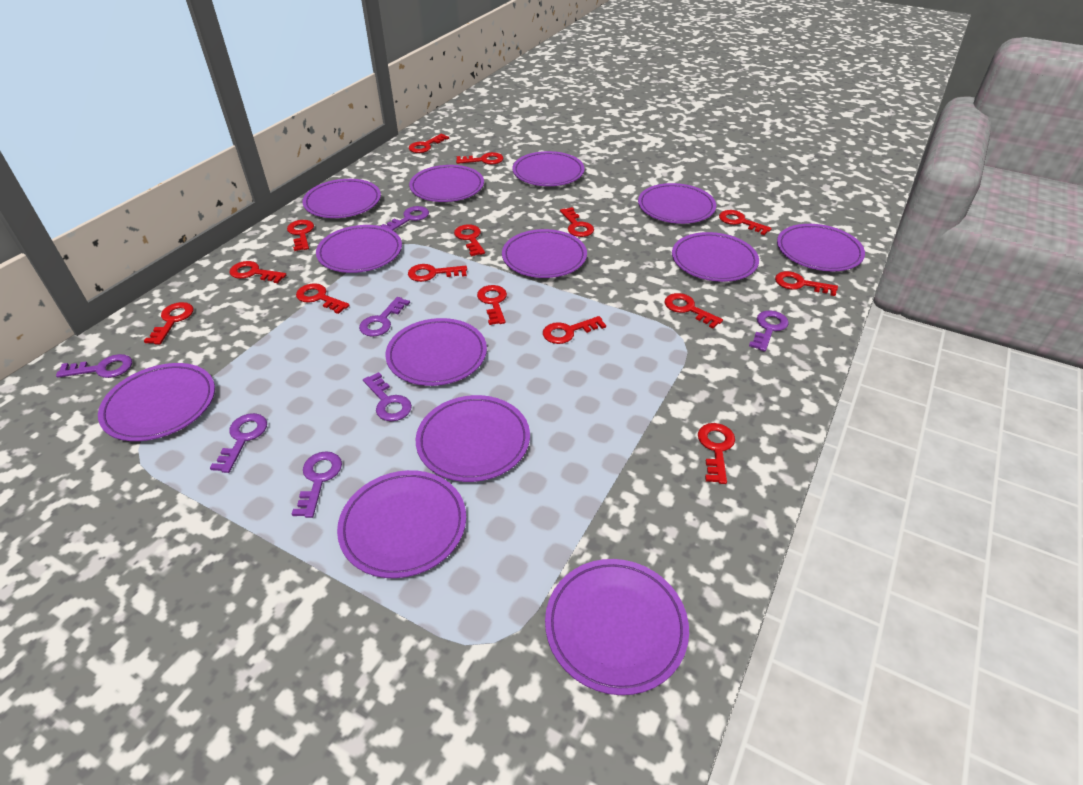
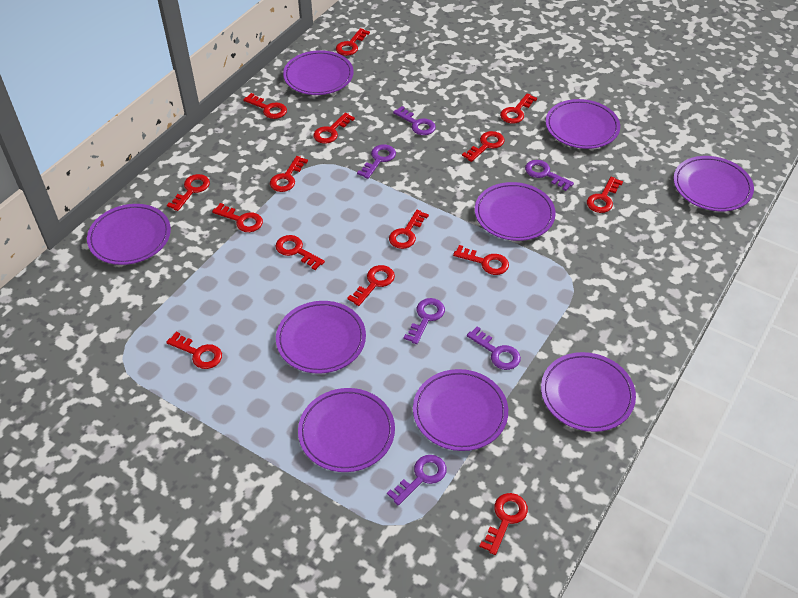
purple key: [56,354,132,378] [210,413,267,473] [292,451,342,518] [359,297,410,337] [363,372,412,421] [381,206,429,231] [749,310,789,352] = 7 -> [357,144,396,179] [387,455,446,506] [393,106,436,135] [404,298,445,344] [467,327,521,370] [525,160,574,191] = 6
purple plate: [98,363,215,441] [302,179,381,218] [316,225,402,273] [337,470,466,578] [385,318,487,386] [409,165,484,202] [416,395,530,482] [502,229,587,278] [512,151,584,186] [545,559,689,695] [638,183,716,224] [672,232,759,282] [777,224,865,271] = 13 -> [87,204,171,265] [276,301,366,374] [283,50,354,95] [298,388,395,472] [413,369,508,451] [475,182,556,241] [541,352,636,432] [546,99,620,149] [673,156,754,212] = 9

